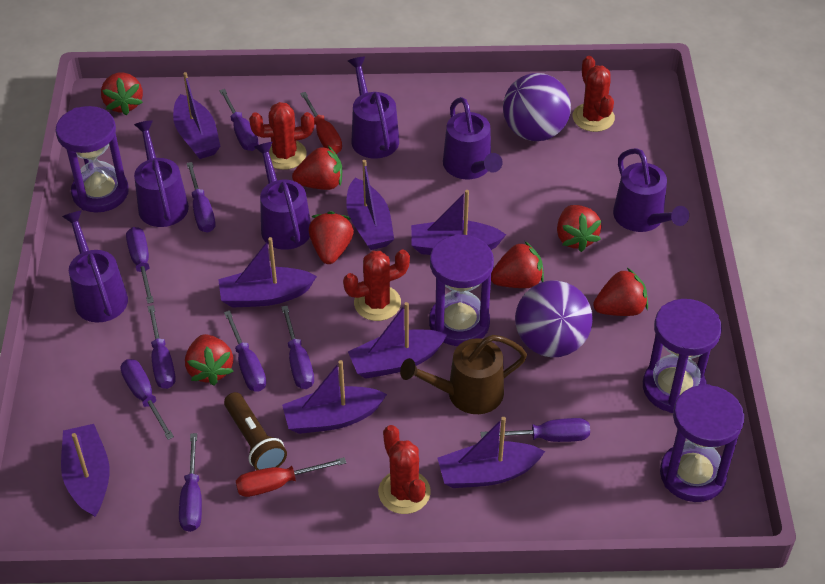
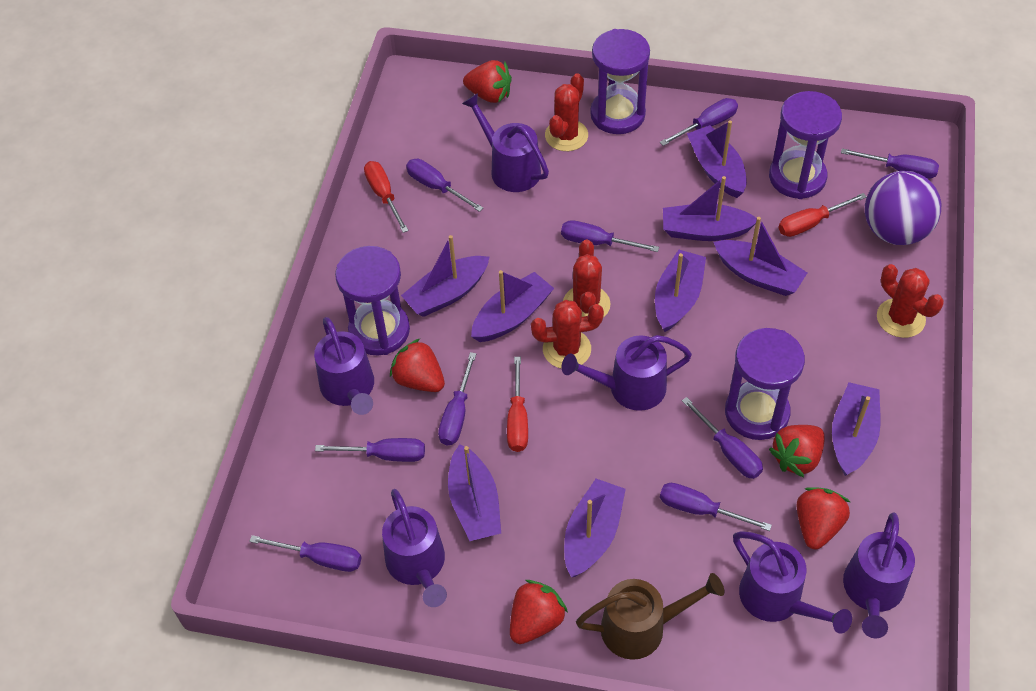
brown flashlight: [224,392,287,470] = 1 -> none = 0
purple ball: [503,73,571,141] [515,280,593,357] = 2 -> [865,171,941,245] = 1
purple boat: [61,424,110,517] [173,72,220,159] [218,237,317,308] [282,360,387,434] [346,160,394,250] [348,302,448,379] [411,190,506,255] [437,417,545,488] = 8 -> [401,235,489,317] [448,444,501,541] [471,270,554,342] [564,479,626,577] [655,250,706,332] [663,176,757,241] [687,120,747,198] [714,217,807,296] [832,382,881,476] = 9
red screwdriver: [236,457,346,497] [300,92,342,154] = 2 -> [364,161,409,233] [507,357,528,452] [779,193,867,237] = 3
red strawberry: [101,72,143,115] [185,334,234,386] [292,146,342,190] [309,211,354,264] [491,241,544,288] [557,205,601,252] [593,268,648,316] = 7 -> [390,339,445,392] [463,60,512,103] [510,580,568,644] [769,425,825,477] [797,487,850,549] = 5

